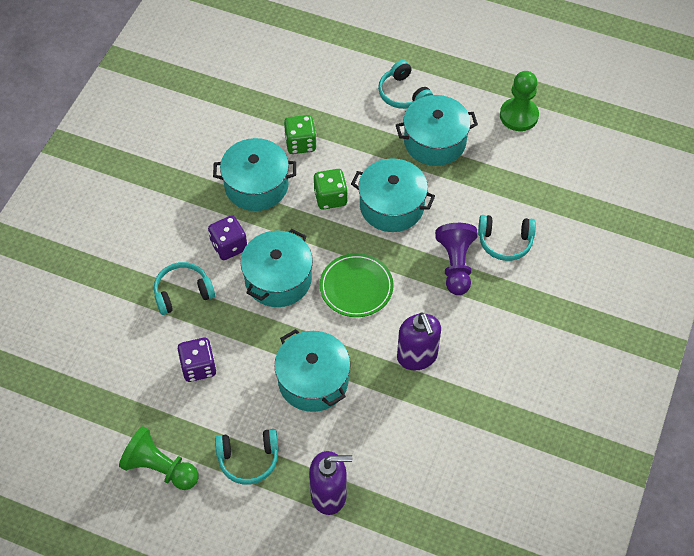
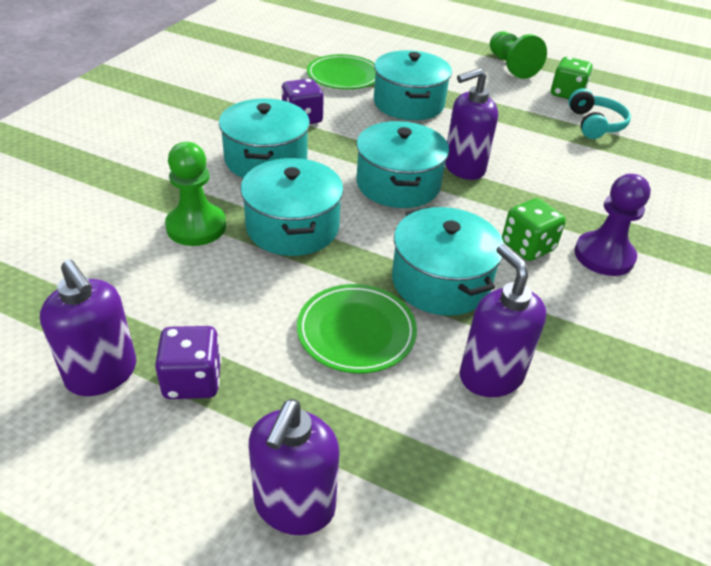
green plate: [320,253,393,317] = 1 -> [297,284,417,373] [307,54,376,89] = 2
purple soap dispenser: [309,451,352,515] [397,312,441,371] = 2 -> [40,259,136,396] [249,399,339,535] [445,68,498,180] [460,244,547,397] = 4
turquoise headphones: [154,262,215,315] [215,429,279,485] [378,60,433,109] [478,215,536,261] = 4 -> [568,88,631,139] = 1

